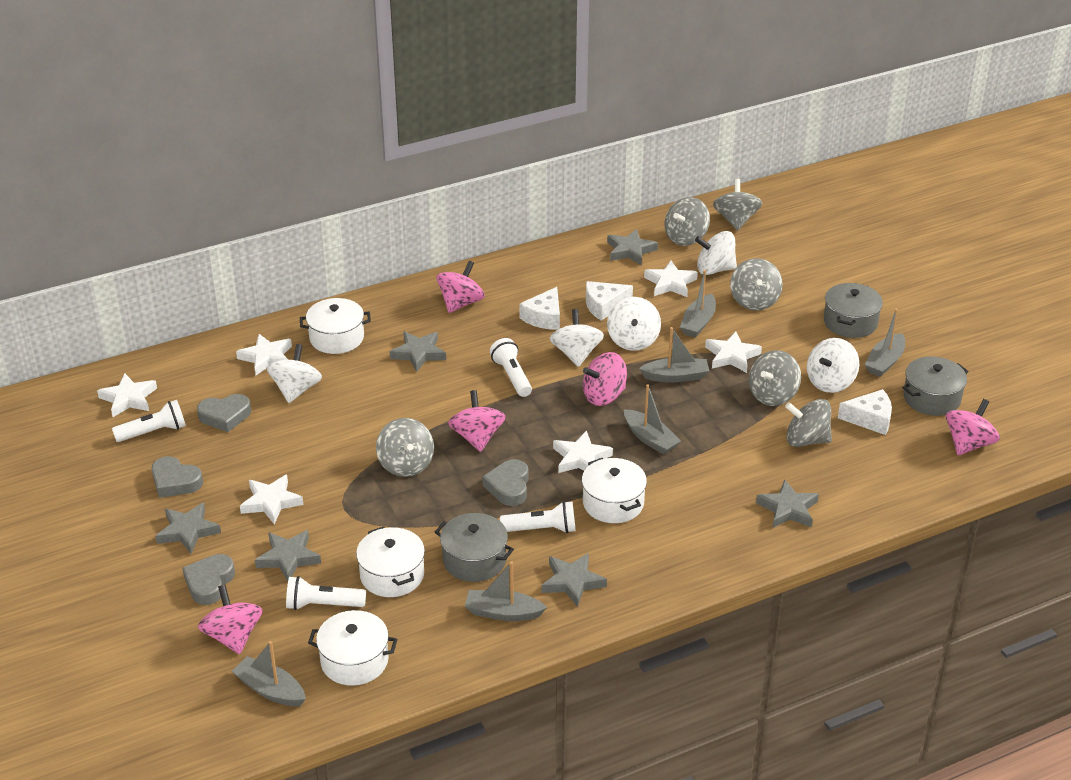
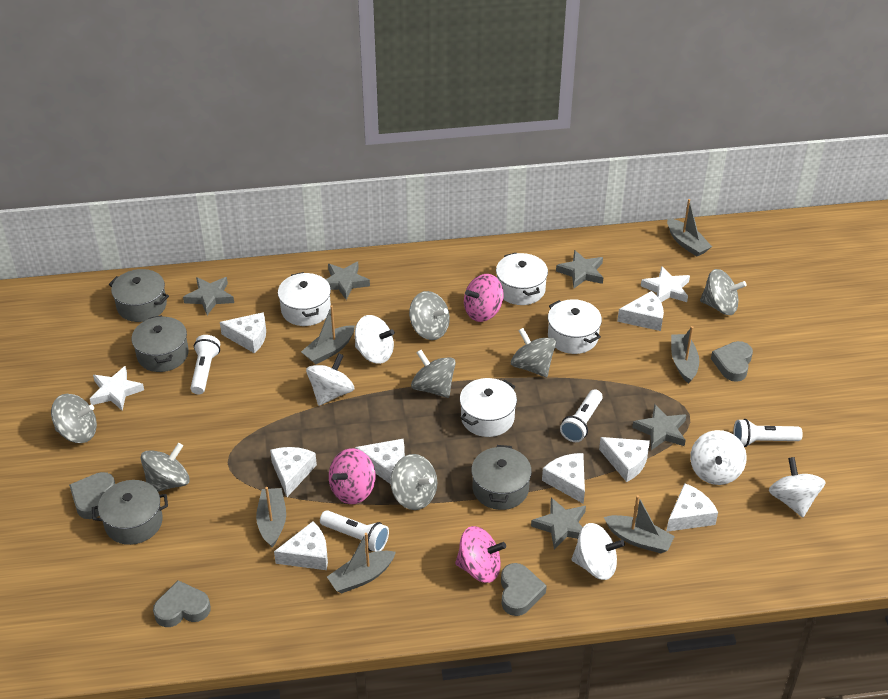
grey pot: [435,513,514,582] [824,283,883,338] [902,356,969,416] = 3 -> [92,480,168,545] [109,269,169,322] [132,315,189,372] [471,445,532,510] = 4
grey spinning top: [376,418,434,477] [664,197,710,246] [713,179,762,230] [730,258,783,311] [749,350,801,406] [785,399,832,447] = 6 -> [51,394,97,443] [141,443,190,492] [390,454,437,510] [409,291,450,340] [411,350,456,398] [511,328,556,377] [700,269,747,315] = 7
grey star: [155,502,221,554] [255,530,321,581] [390,331,446,372] [542,553,607,607] [607,229,658,266] [756,480,819,528] = 6 -> [183,277,234,315] [326,262,370,300] [531,497,586,550] [556,250,603,288] [632,404,686,450] = 5
pink spinning top: [198,585,263,654] [436,261,485,313] [448,390,505,452] [583,352,627,406] [946,399,1000,455] = 5 -> [329,448,375,504] [455,526,506,583] [464,274,503,322] = 3
white cheese: [519,287,560,330] [586,281,633,321] [838,389,892,435] = 3 -> [220,312,266,354] [270,447,317,497] [274,521,328,570] [355,439,405,484] [542,453,585,504] [599,437,650,482] [617,291,664,331] [666,483,718,532] = 8
white star: [97,373,157,417] [236,334,292,375] [240,475,304,524] [553,430,613,473] [644,261,698,297] [705,332,762,373] = 6 -> [90,366,144,411] [641,266,690,302] = 2

